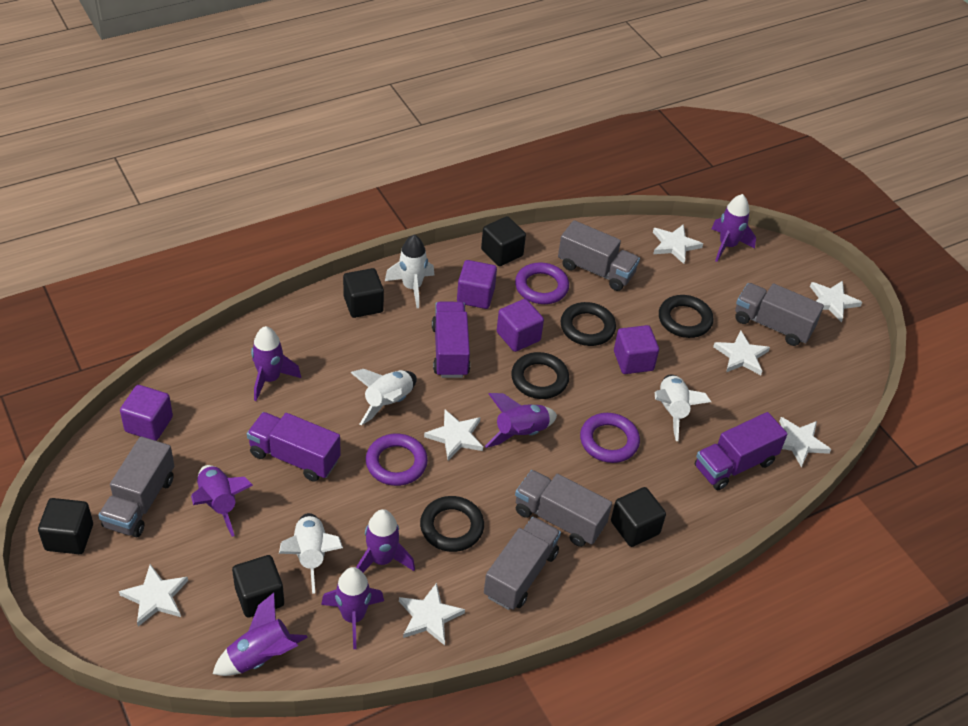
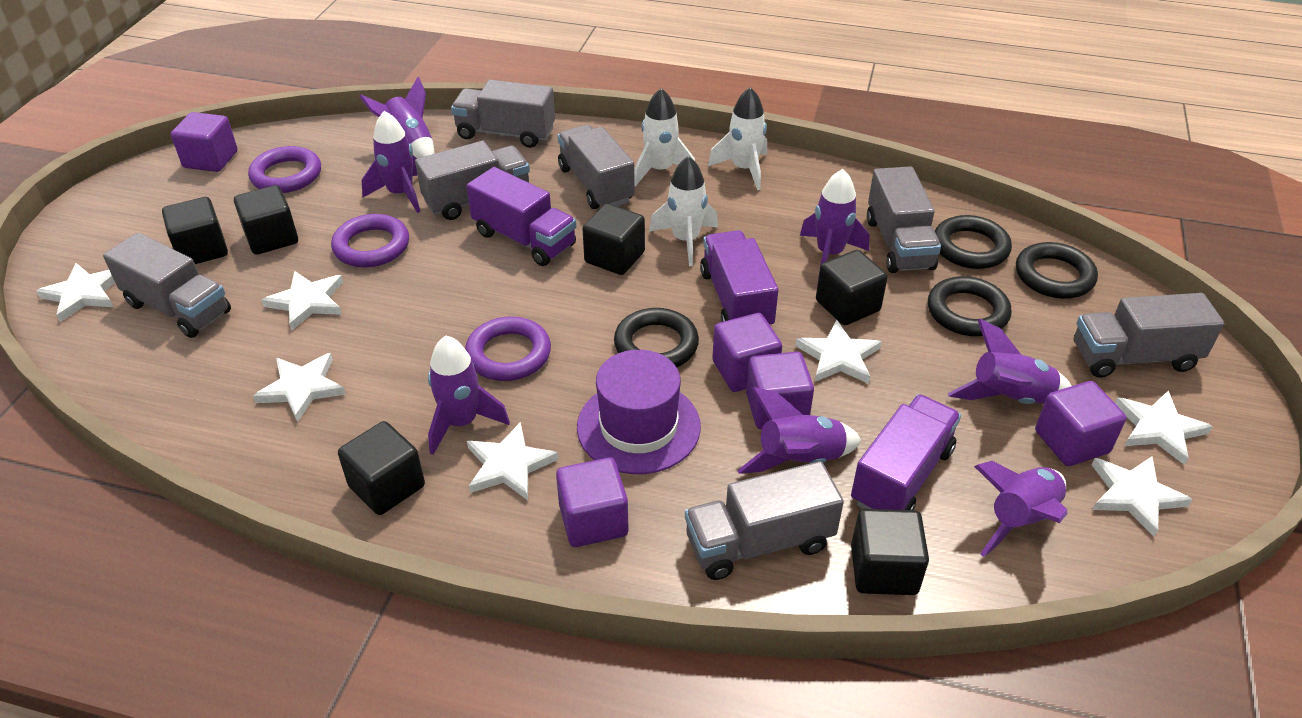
black cube: [38,498,93,554] [232,555,284,618] [343,268,384,318] [481,216,526,266] [611,487,666,547] = 5 -> [162,197,228,264] [234,185,298,255] [338,421,425,515] [583,204,645,275] [816,250,888,325] [851,509,929,595] = 6
grey truck: [98,436,174,537] [484,517,561,610] [515,470,612,547] [558,220,640,291] [735,283,824,346] = 5 -> [103,233,231,338] [415,141,530,220] [451,80,555,148] [557,125,635,209] [685,461,844,580] [867,166,941,273] [1074,293,1224,378] = 7
purple cube: [120,385,173,441] [457,260,497,309] [497,299,544,352] [614,325,659,374] = 4 -> [171,112,238,172] [556,457,628,547] [712,313,782,392] [746,352,814,429] [1035,381,1126,466] = 5
purple hat: none = 0 -> [577,350,701,474] = 1
white rocket: [279,513,343,594] [351,369,417,426] [385,235,434,308] [655,374,711,441] = 4 -> [634,88,695,186] [649,156,718,266] [708,87,767,190] = 3

